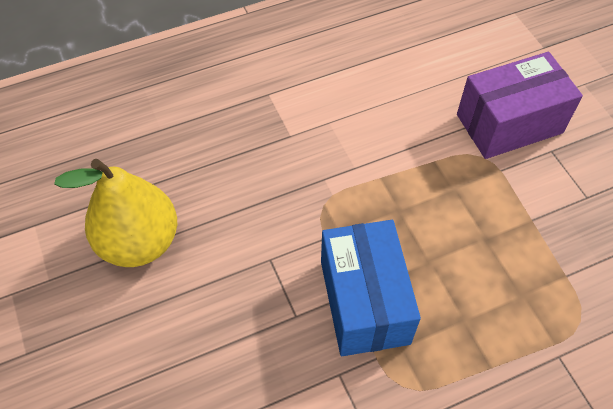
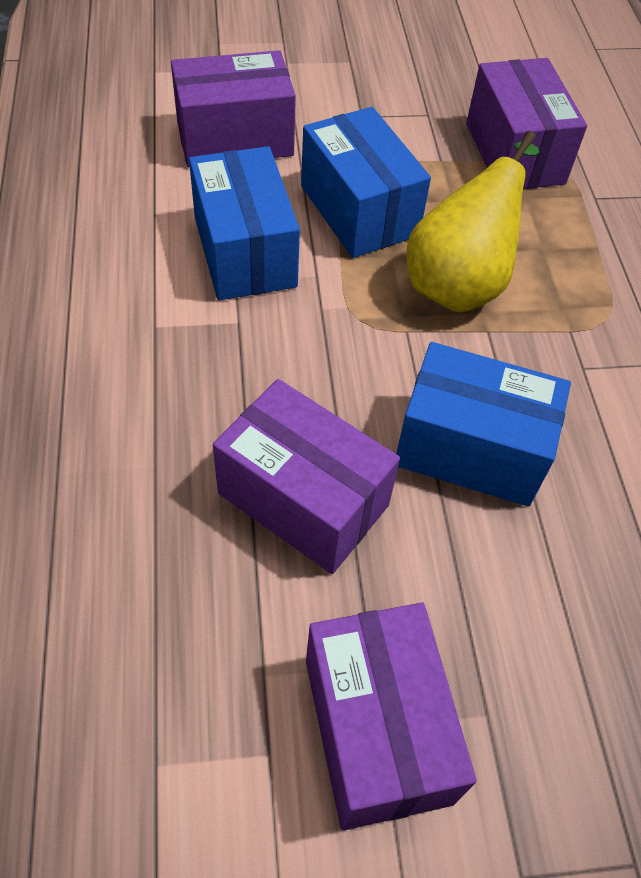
blue box: [321,220,421,356] = 1 -> [189,146,300,300] [301,107,431,258] [396,342,571,506] = 3
purple box: [457,52,583,159] = 1 -> [171,50,296,167] [213,379,400,574] [306,602,477,830] [466,58,587,189] = 4

